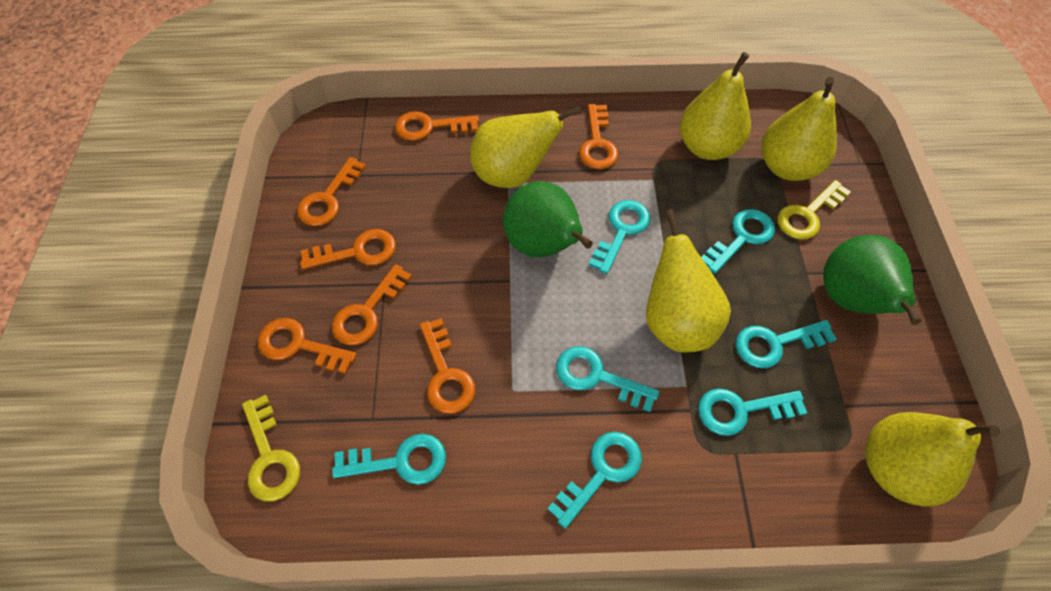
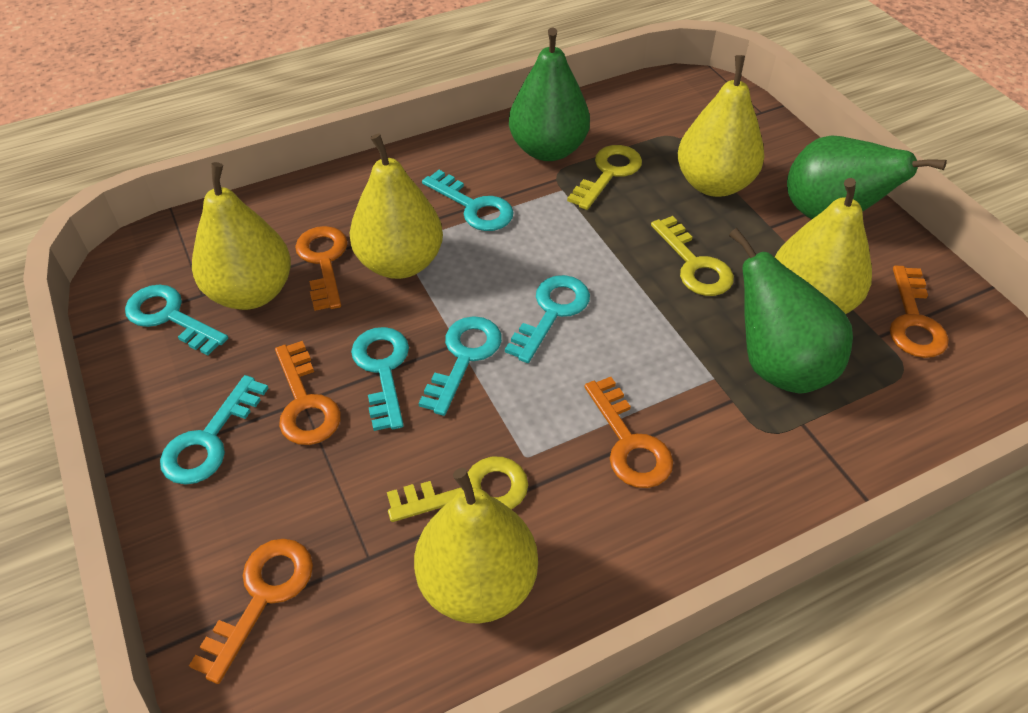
green pear: [503,181,593,257] [823,235,922,325] = 2 -> [509,28,590,161] [729,228,853,394] [787,136,947,219] = 3
orange key: [258,318,357,374] [297,157,366,226] [300,229,396,270] [332,264,412,345] [395,111,479,141] [420,318,475,414] [579,104,618,169] = 7 -> [189,539,313,684] [275,341,341,445] [295,226,348,311] [584,377,673,488] [890,266,949,358] = 5
turquoise key: [332,434,446,485] [547,432,642,529] [556,346,660,412] [589,200,650,274] [698,388,807,436] [701,209,775,274] [736,320,837,368] = 7 -> [125,285,228,356] [160,375,268,485] [351,327,409,431] [418,316,502,416] [422,170,514,231] [505,275,590,363] = 6
yellow key: [242,395,300,502] [777,180,851,240] = 2 -> [387,457,528,522] [567,145,642,210] [651,216,734,296] = 3

